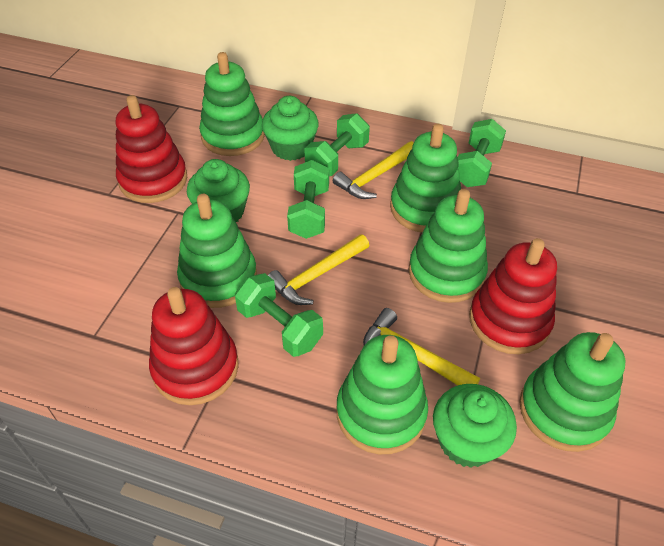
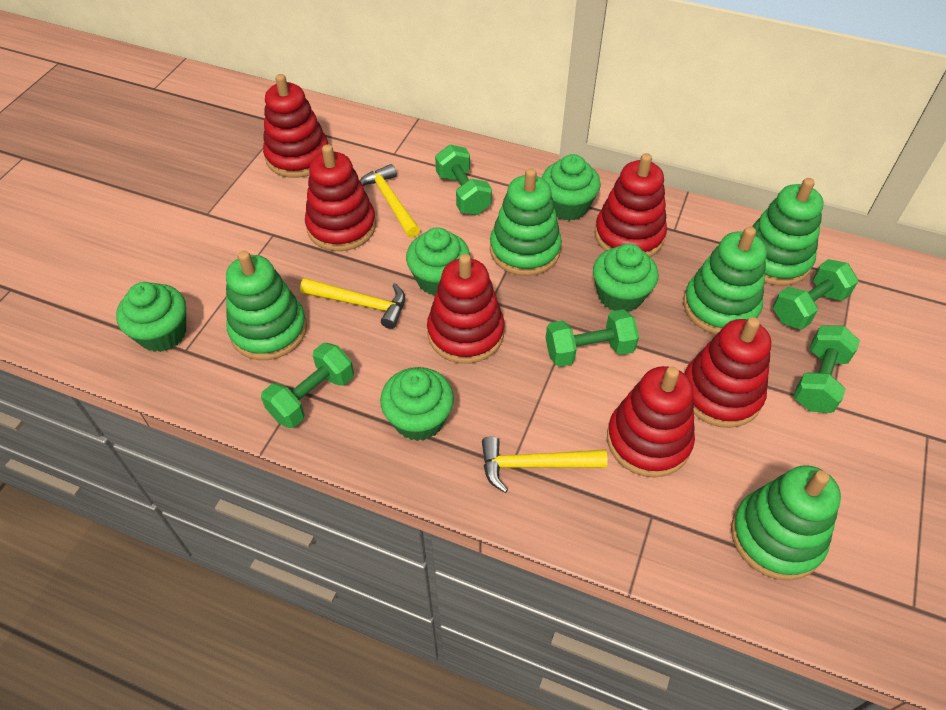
green cupcake: [187,159,250,222] [262,96,319,161] [433,384,517,468] = 3 -> [116,282,186,352] [380,367,454,441] [406,227,470,296] [542,154,601,221] [593,244,658,312] = 5
green dumbbell: [235,273,323,357] [287,160,329,239] [305,113,370,176] [458,119,506,187] = 4 -> [261,343,354,428] [435,144,492,215] [546,309,639,367] [773,259,858,330] [793,325,860,413] = 5
green stacking toy: [177,194,257,308] [199,52,265,156] [336,335,428,454] [390,124,461,233] [409,189,488,303] [519,332,625,452] = 6 -> [226,251,307,360] [490,168,562,276] [683,226,767,334] [731,465,841,581] [752,178,824,286] = 5
red stacking toy: [116,95,187,203] [149,287,239,405] [469,238,557,354] = 3 -> [263,74,328,178] [305,144,376,251] [427,254,505,364] [595,153,667,257] [607,366,695,477] [684,317,771,428] = 6

